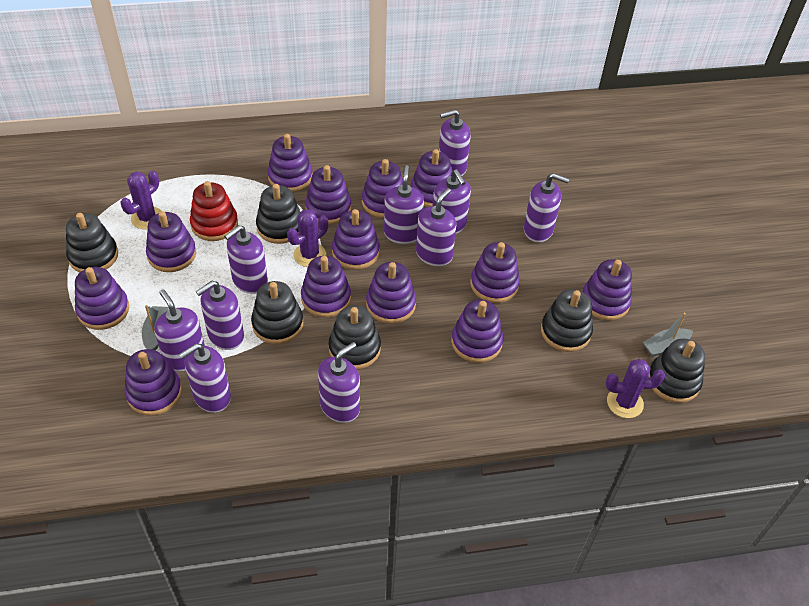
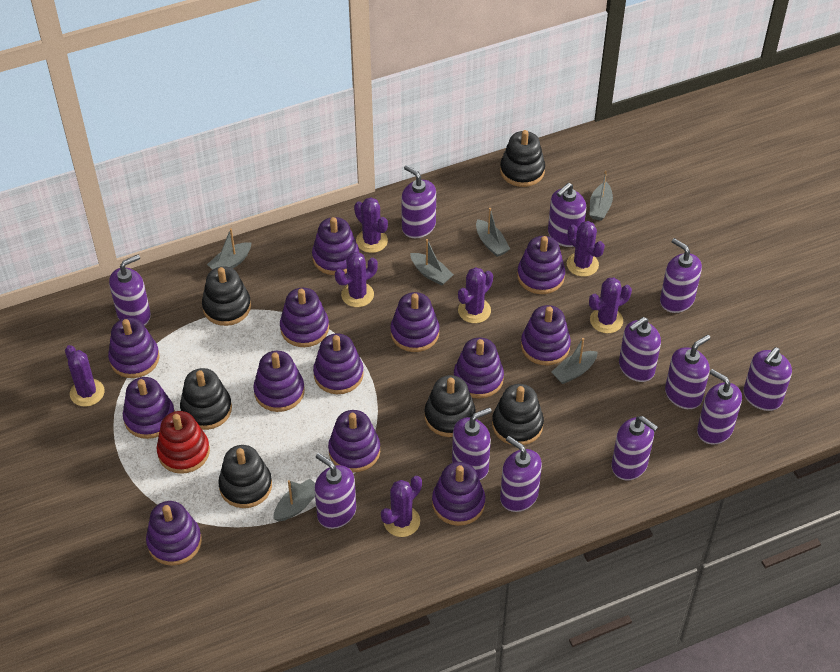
grey boat: [142,305,169,351] [643,313,693,357] = 2 -> [207,228,251,270] [273,479,315,522] [410,239,454,286] [476,208,510,257] [551,338,597,384] [590,171,613,221] = 6
purple cactus: [120,170,161,229] [287,209,328,267] [606,359,665,418] = 3 -> [65,345,105,407] [335,252,378,307] [354,198,388,253] [381,476,422,537] [458,267,493,323] [567,221,605,277] [589,278,632,333] = 7
purple soap dispenser: [155,290,205,371] [179,343,231,413] [196,281,244,350] [224,225,268,294] [318,342,360,423] [384,165,424,244] [416,188,456,266] [432,170,471,234] [439,110,471,176] [524,173,569,242] = 10 -> [109,255,151,326] [314,453,356,529] [401,165,436,238] [452,407,492,480] [500,436,542,512] [548,183,586,247] [611,416,658,480] [619,317,661,382] [660,238,702,313] [665,335,710,409] [697,369,742,445] [743,347,792,411] = 12

